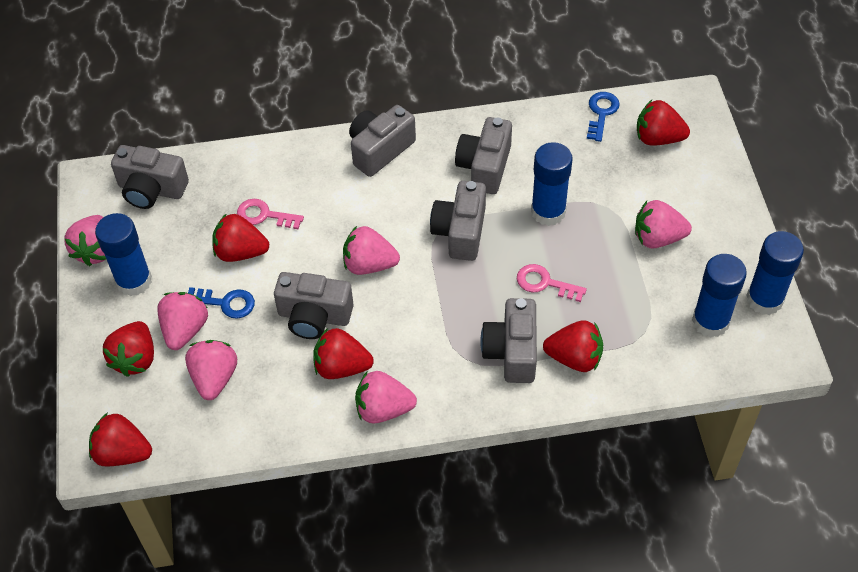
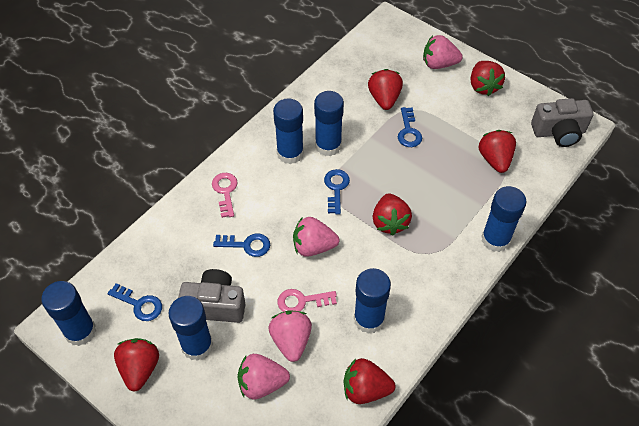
blue glue stick: [95,213,152,296] [531,142,573,226] [692,254,747,337] [746,231,804,315] = 4 -> [41,281,96,346] [168,296,213,361] [273,99,304,164] [314,91,344,156] [354,268,391,334] [481,186,527,252] = 6
blue key: [188,287,255,318] [587,92,620,142] = 2 -> [108,283,162,321] [213,233,270,257] [324,169,350,214] [398,107,422,147] = 4
grey camera: [111,145,189,209] [274,272,354,339] [349,105,416,177] [430,181,486,261] [455,117,512,194] [480,298,537,383] = 6 -> [178,269,245,323] [531,98,594,147] = 2
pink strawberry: [64,215,106,266] [157,292,208,350] [185,340,237,400] [343,226,400,275] [355,371,417,423] [635,200,692,249] = 6 -> [238,354,290,399] [268,311,312,362] [293,217,339,257] [423,35,463,69] = 4

